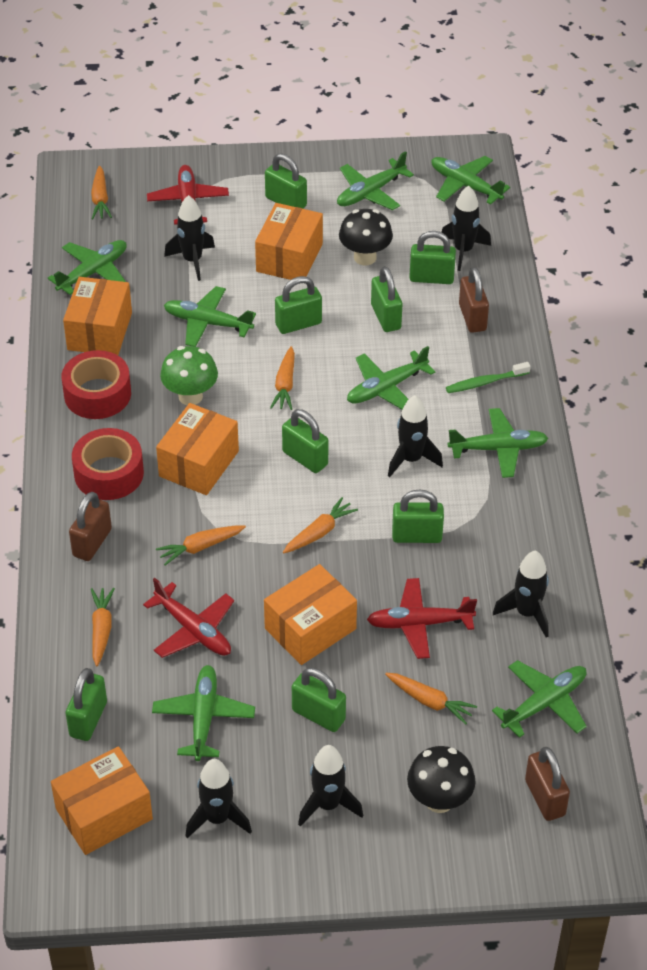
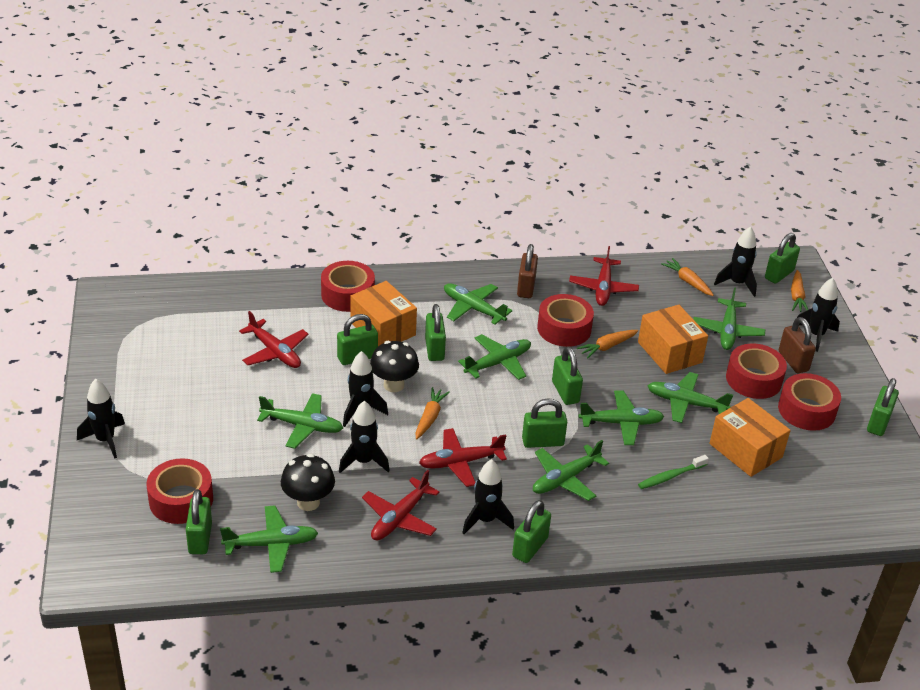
brown padlock: [69,492,112,561] [459,267,489,333] [525,747,570,821] = 3 -> [517,244,538,298] [779,317,816,373] = 2
green mushroom: [160,346,218,405] = 1 -> none = 0
orange box: [51,746,153,855] [63,277,132,355] [156,403,239,495] [255,203,323,280] [264,564,357,665] = 5 -> [351,281,417,346] [638,305,708,374] [709,398,791,477] = 3
orange carrot: [91,166,112,220] [91,588,115,666] [156,525,246,565] [270,346,295,410] [283,497,358,553] [385,673,477,725] = 6 -> [416,387,450,439] [577,330,638,359] [661,258,714,296] [791,270,808,312] = 4
red plane: [143,578,234,658] [147,165,229,225] [367,578,477,659] = 3 -> [239,311,308,368] [362,470,440,540] [419,428,507,487] [569,246,639,306] = 4
red tape: [62,350,131,419] [72,428,144,500] = 2 -> [146,458,213,524] [321,261,375,312] [537,294,594,347] [726,343,787,399] [778,373,841,431] = 5

